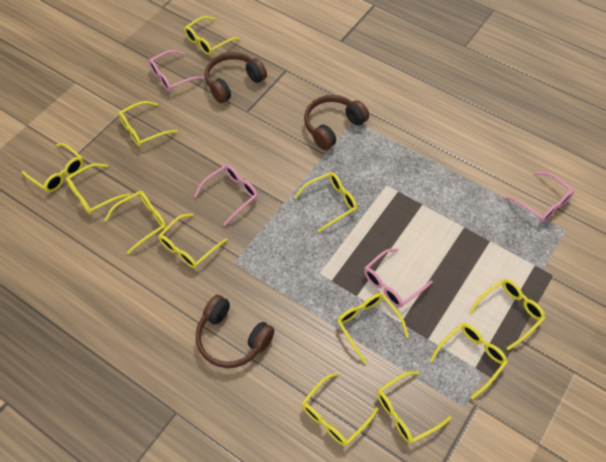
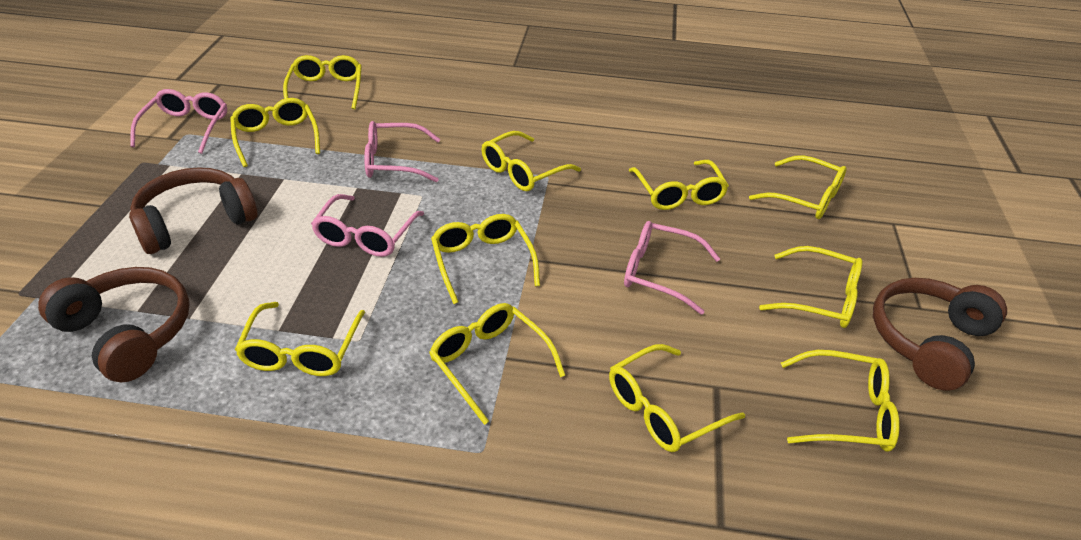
yellow glasses: [21,143,84,192] [66,163,130,215] [105,191,167,254] [118,101,177,147] [158,213,228,268] [184,16,240,55] [294,172,357,232] [302,372,379,446] [337,293,409,364] [377,371,452,444] [430,323,508,399] [469,279,545,350] = 12 -> [230,98,320,167] [235,302,365,376] [283,55,362,109] [429,303,565,425] [431,214,540,304] [482,131,581,191] [609,344,745,452] [629,160,729,210] [749,155,847,219] [759,246,863,328] [781,350,900,452] = 11

